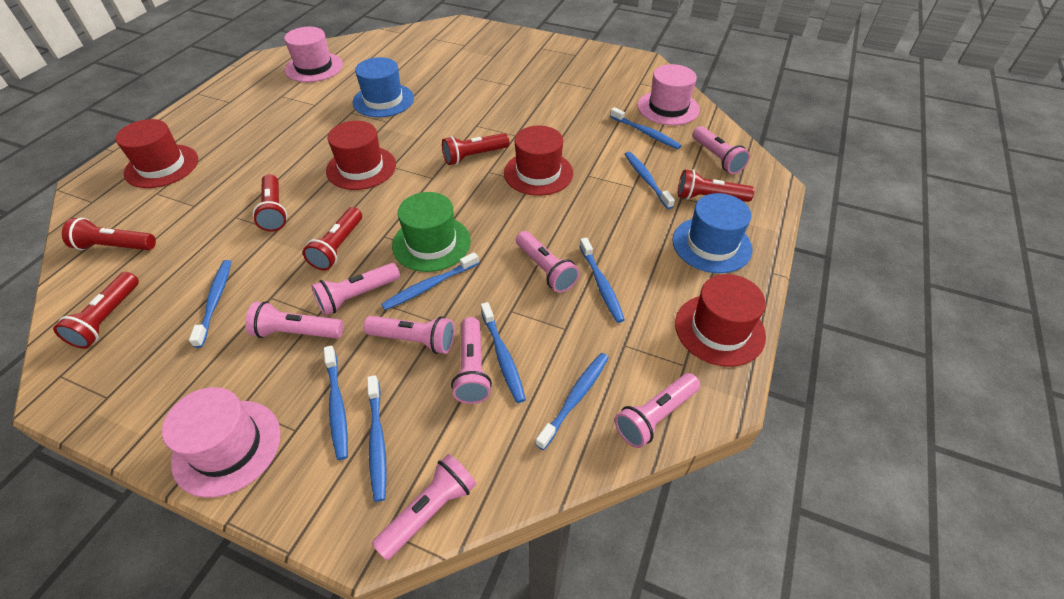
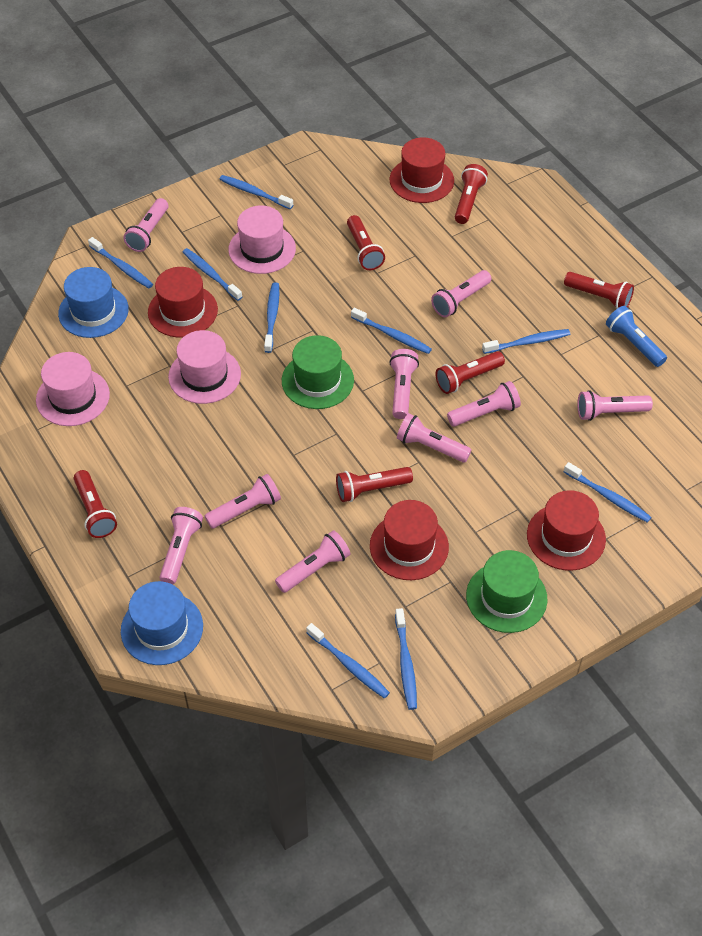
blue flashlight: none = 0 -> [606,306,667,367] = 1
green hat: [392,192,471,272] = 1 -> [282,335,354,409] [466,550,548,633] = 2
pink flashlight: [245,301,344,339] [312,263,400,316] [363,316,455,354] [372,454,476,561] [451,317,492,404] [516,231,579,293] [615,373,700,448] [693,126,750,174] = 8 -> [123,198,168,252] [159,507,203,585] [205,474,281,529] [275,530,350,593] [390,349,419,419] [397,413,471,463] [431,270,492,317] [447,381,521,427] [577,390,653,421] = 9

